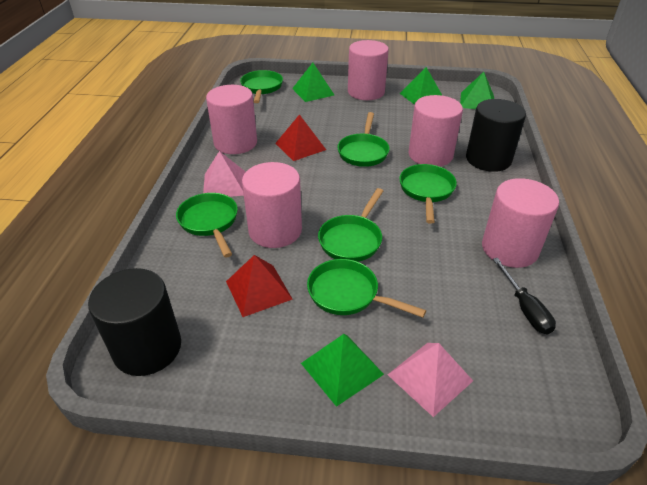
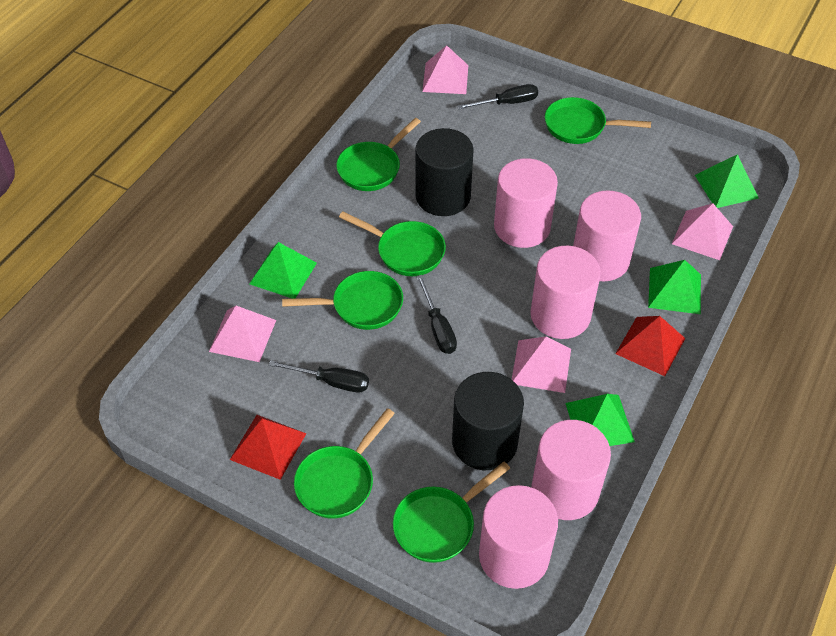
black screwdriver: [493,258,556,334] = 1 -> [269,360,369,393] [416,275,457,354] [457,84,538,109] = 3
pink pyramid: [203,151,245,197] [388,343,473,417] = 2 -> [209,306,276,362] [422,45,468,94] [512,336,571,393] [672,203,733,260] = 4

